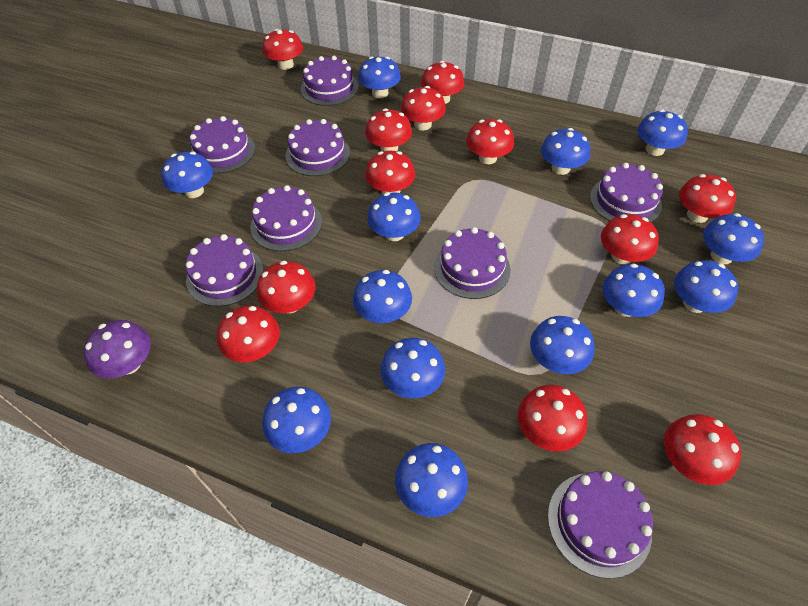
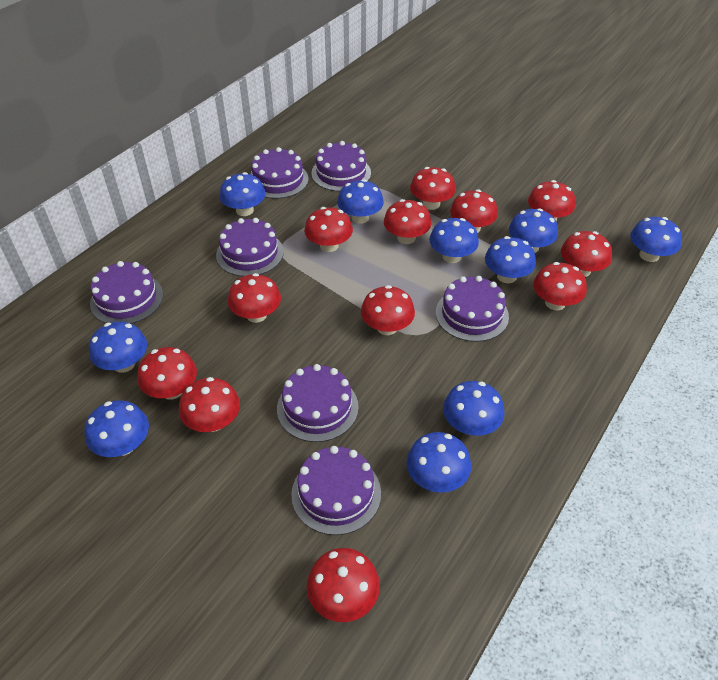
blue mushroom: [161,151,213,198] [262,387,331,453] [353,270,412,323] [358,56,401,98] [367,192,421,241] [381,338,445,398] [395,443,468,517] [530,316,595,374] [541,128,590,175] [603,263,665,317] [637,110,688,156] [674,260,738,313] [703,213,764,264] = 13 -> [84,400,149,457] [89,321,147,373] [219,172,266,216] [337,179,384,224] [406,432,471,493] [429,218,479,263] [443,381,505,436] [485,236,536,283] [509,208,558,253] [630,217,682,262] = 10
purple cake: [186,234,264,307] [190,116,255,174] [250,185,322,251] [285,119,350,176] [300,56,359,106] [434,227,511,299] [548,471,653,579] [590,163,663,222] = 8 -> [90,261,163,324] [216,218,284,276] [251,147,308,199] [277,364,359,442] [291,446,381,535] [311,141,371,191] [436,276,509,342] = 7
purple mushroom: [83,320,151,378] = 1 -> none = 0

